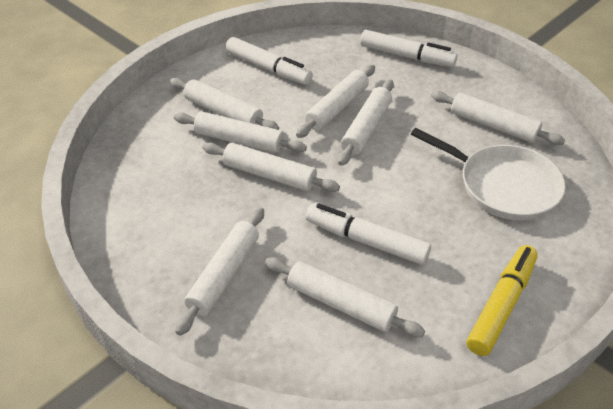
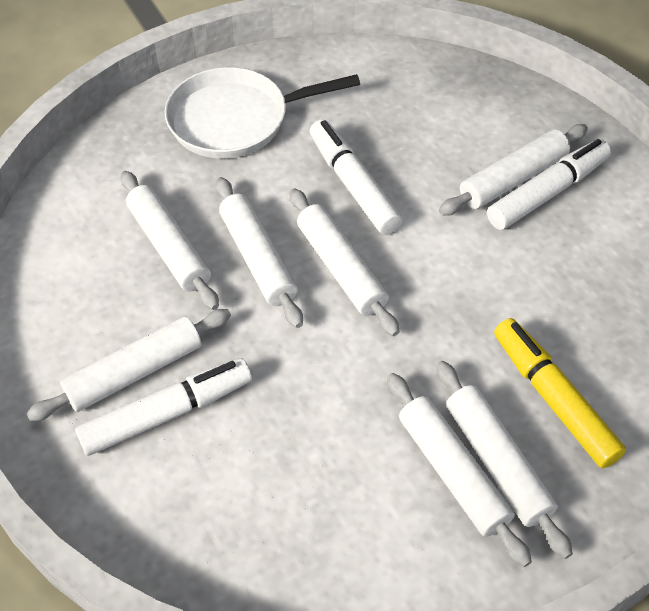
white rolling pin: [170,78,279,130] [174,111,307,153] [175,207,264,336] [203,143,340,192] [265,257,425,337] [296,65,375,138] [338,80,394,166] [431,91,565,145] = 8 -> [26,309,231,421] [120,171,219,310] [216,177,303,328] [290,188,399,336] [387,373,532,567] [436,361,573,559] [439,124,588,216] = 7

